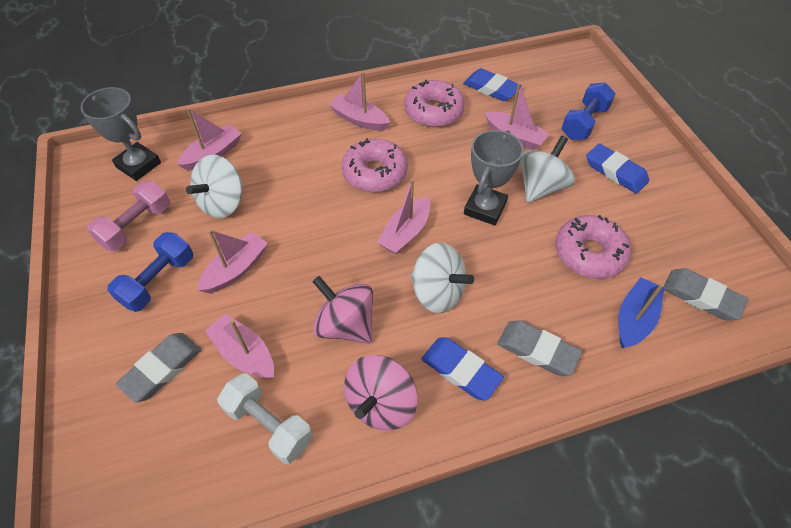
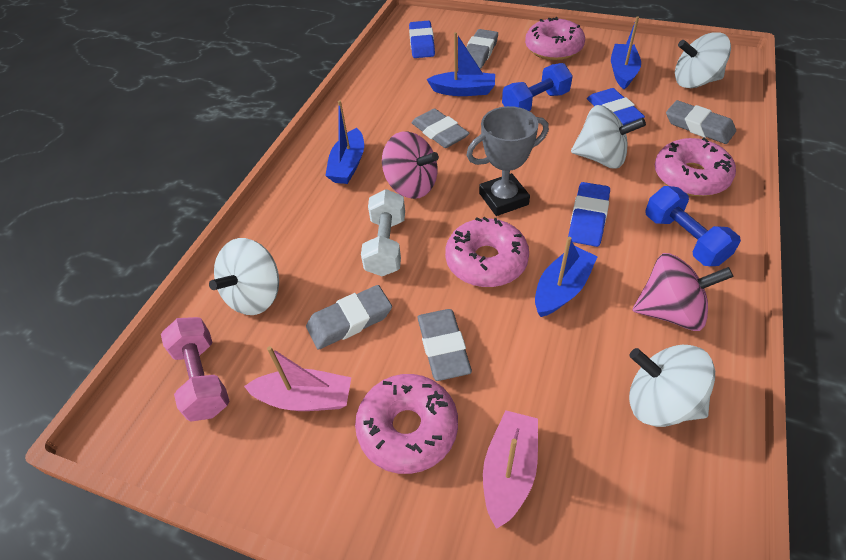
blue boat: [618,277,664,348] = 1 -> [325,100,364,184] [426,32,495,96] [535,237,598,317] [611,16,641,89] = 4
grey eraser: [116,333,202,402] [497,320,582,376] [663,268,748,320] = 3 -> [306,285,392,350] [412,109,470,148] [418,309,472,381] [466,29,498,69] [666,100,736,144] = 5
grey trophy: [80,87,161,181] [464,130,523,225] = 2 -> [466,106,549,216] = 1
pink boat: [177,108,242,171] [198,229,268,293] [205,314,274,379] [329,71,390,131] [377,179,430,254] [485,83,550,150] = 6 -> [244,346,351,411] [483,410,538,529] = 2
pink donut: [342,138,408,192] [404,80,465,127] [556,215,632,279] = 3 -> [355,374,458,474] [445,217,529,287] [525,17,585,60] [655,137,736,196] = 4
white spinning top: [186,155,243,218] [410,242,474,313] [520,136,575,203] = 3 -> [209,238,279,315] [571,105,646,169] [629,345,715,427] [675,32,731,88] = 4

